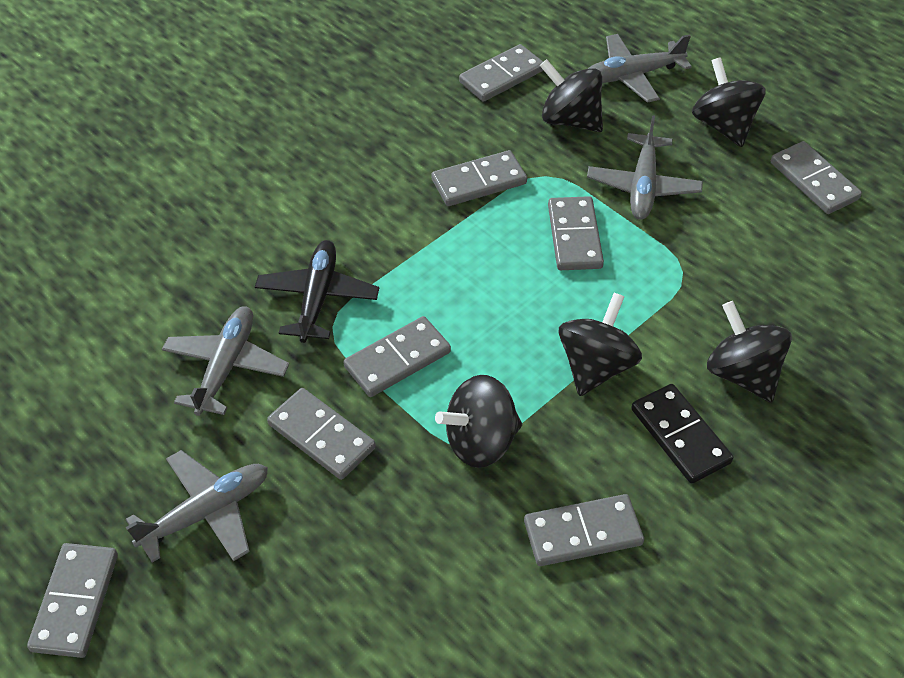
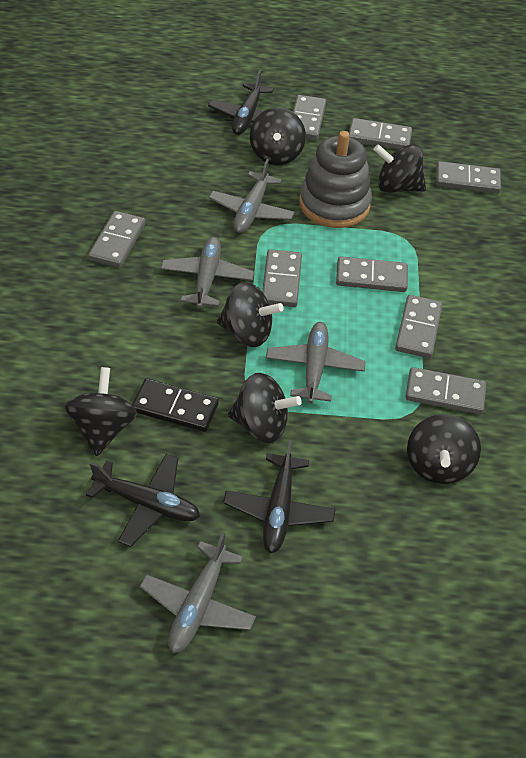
black plane: [255,240,379,343] = 1 -> [86,454,200,547] [208,70,274,135] [223,440,335,553] = 3
black spinning top: [435,375,522,468] [540,59,603,132] [559,293,642,396] [692,57,766,147] [707,301,792,402] = 5 -> [65,367,137,456] [217,282,284,347] [228,373,302,443] [250,107,306,165] [373,144,426,193] [407,414,481,484] = 6
grey stacking toy: none = 0 -> [299,131,372,228] = 1

